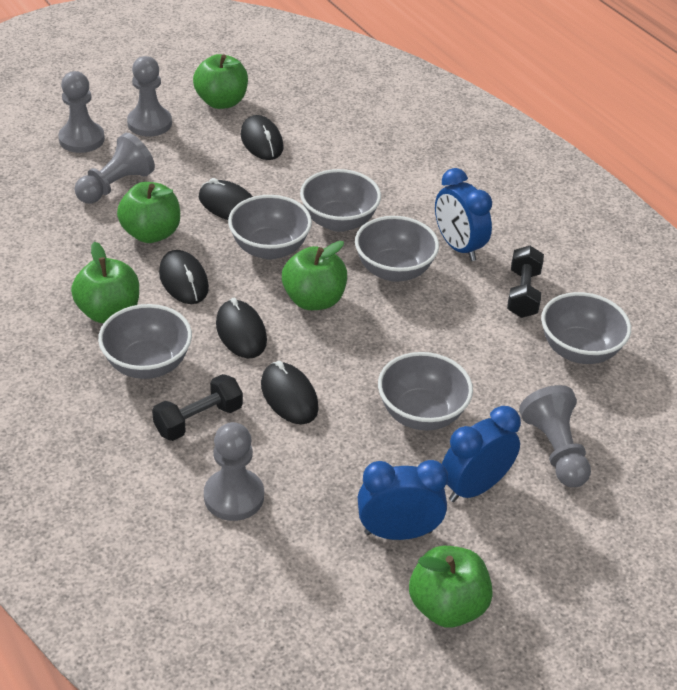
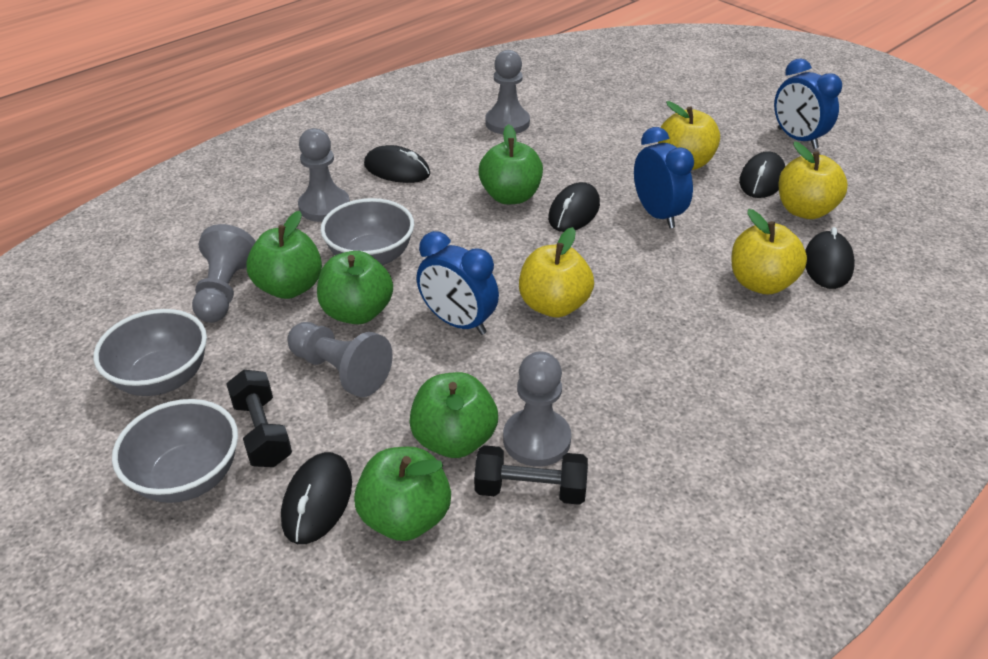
grey bowl: [98,304,192,379] [228,195,312,260] [300,169,381,232] [355,216,439,282] [378,352,473,430] [541,292,631,364] = 6 -> [94,309,207,396] [112,399,238,503] [321,198,414,265] = 3
yellow apple: none = 0 -> [519,227,594,317] [658,101,720,170] [732,209,807,294] [779,142,848,219] = 4

